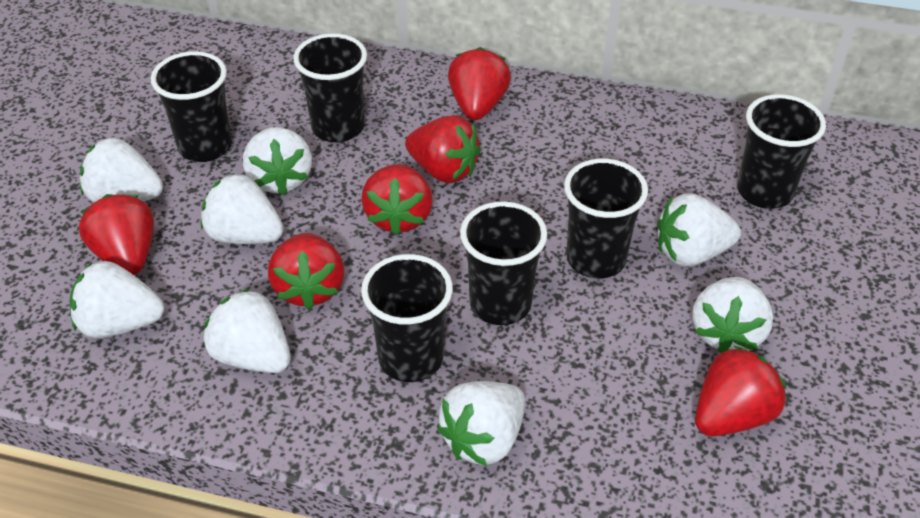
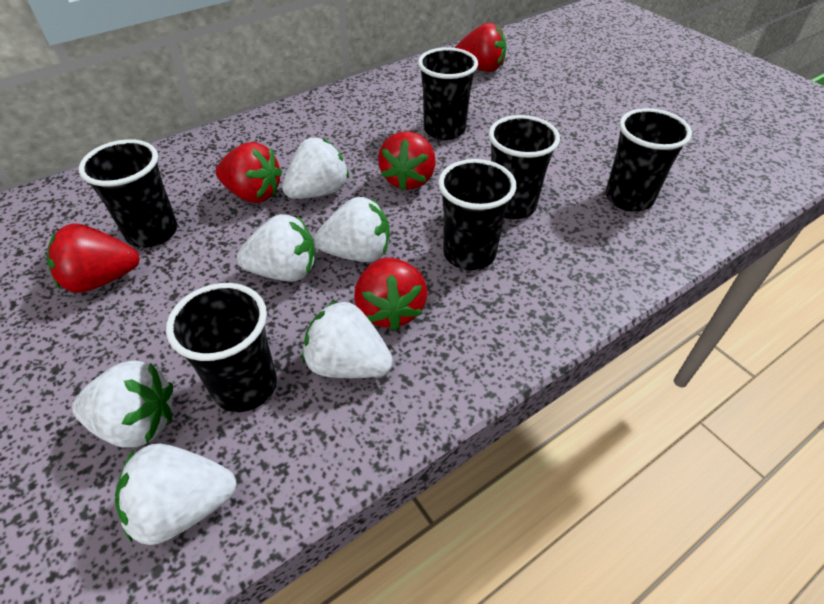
red strawberry: [79,194,154,275] [268,233,344,310] [361,164,433,235] [405,115,481,183] [448,47,511,120] [695,346,786,437] = 6 -> [47,224,140,293] [216,142,282,203] [354,258,428,330] [378,131,436,191] [455,23,506,72] = 5
white strawberry: [70,261,164,338] [80,138,163,203] [201,173,284,244] [204,289,291,373] [243,127,312,195] [437,381,526,466] [657,193,741,266] [692,277,773,353] = 8 -> [72,360,173,447] [115,444,237,545] [237,214,316,281] [282,138,349,199] [302,300,393,378] [314,197,390,262] = 6

